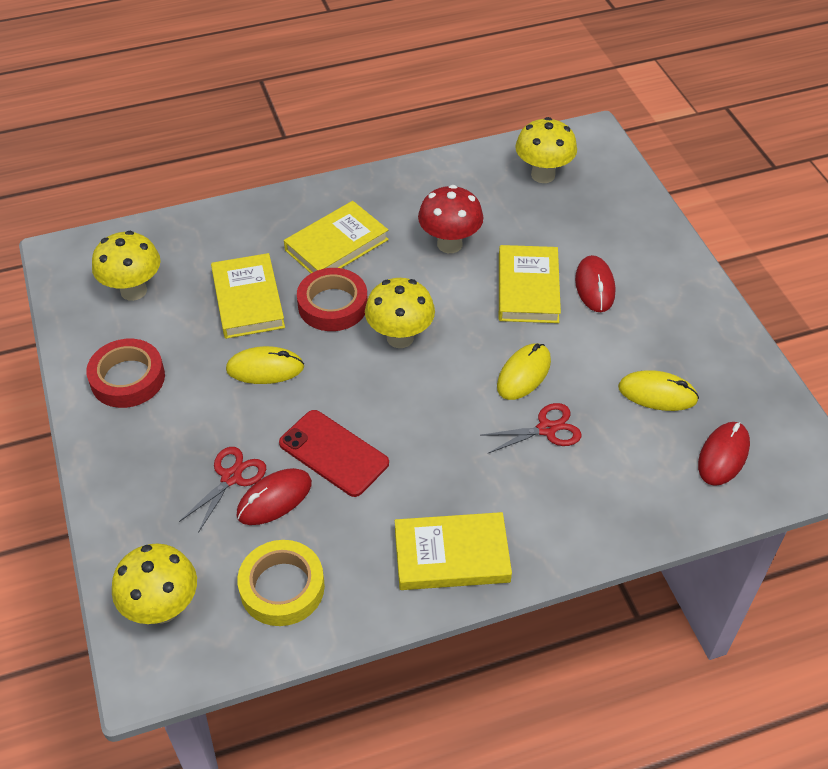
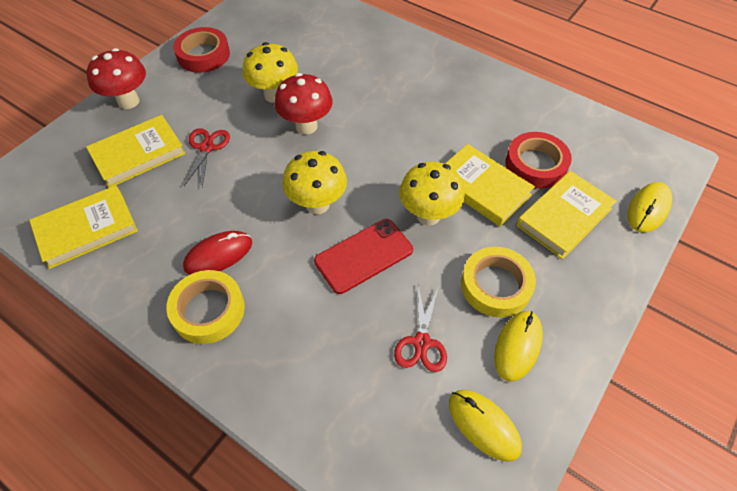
red mouse: [236,468,312,525] [575,255,615,312] [698,422,750,486] = 3 -> [183,231,252,274] = 1
red mushroom: [418,185,483,253] = 1 -> [87,48,146,109] [275,73,333,135] = 2
yellow mushroom: [92,231,161,301] [112,543,197,624] [365,278,435,348] [515,117,577,183] = 4 -> [242,42,298,103] [283,151,347,214] [399,162,465,226] = 3
yellow tape: [237,540,325,626] = 1 -> [166,270,245,344] [461,247,536,317] = 2

